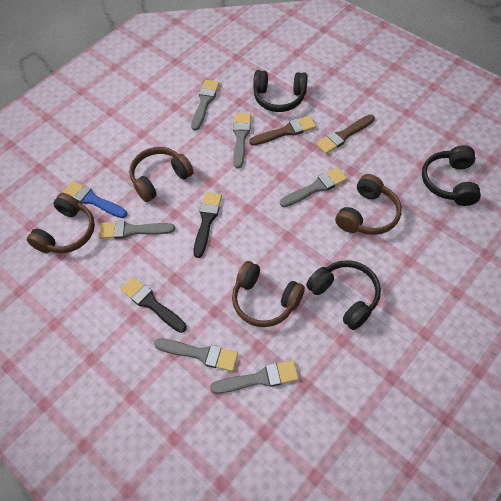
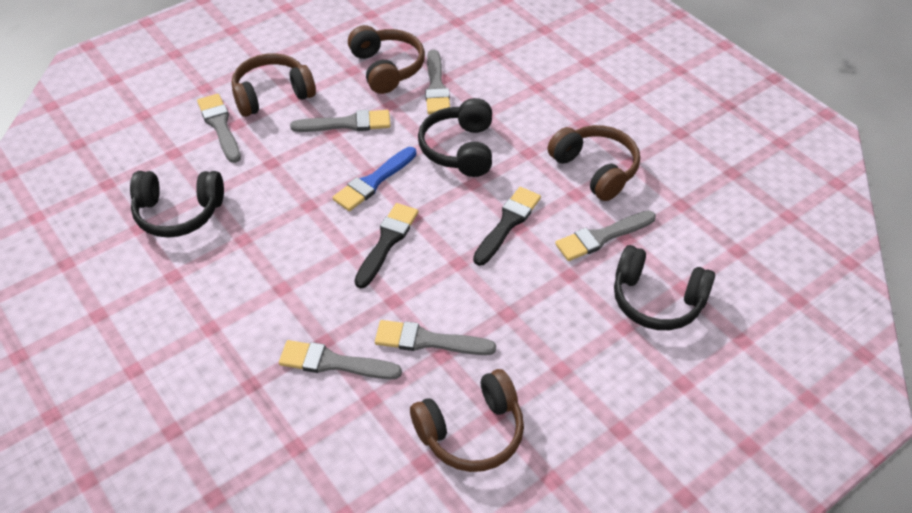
brown brush: [249,115,316,145] [316,115,375,154] = 2 -> none = 0

